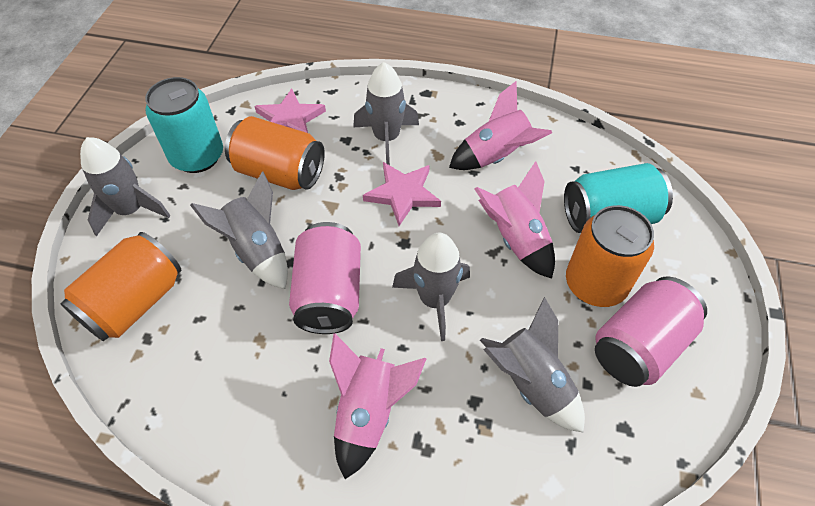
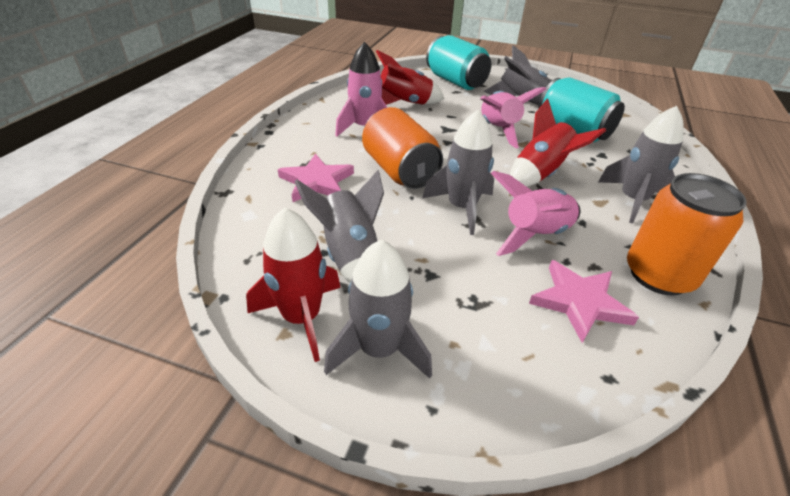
orange can: [61,232,181,341] [225,116,325,190] [566,205,654,307] = 3 -> [362,107,443,189] [627,173,747,295] = 2
pink can: [289,222,361,334] [595,277,707,387] = 2 -> none = 0
red rocket: none = 0 -> [246,207,341,362] [376,50,445,105] [510,98,606,187] = 3

